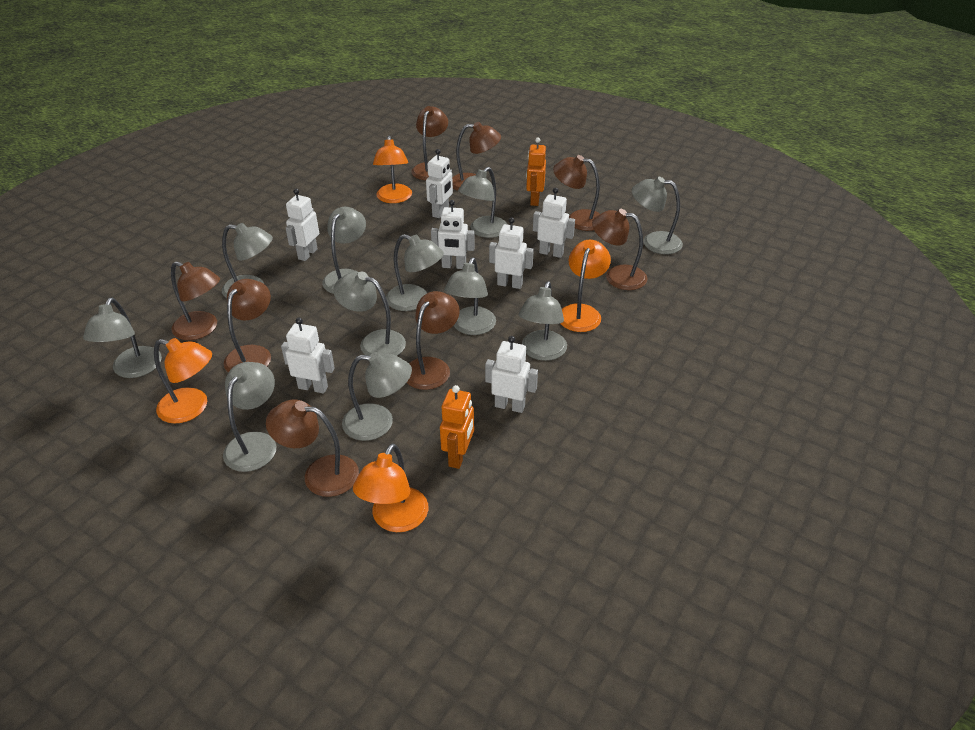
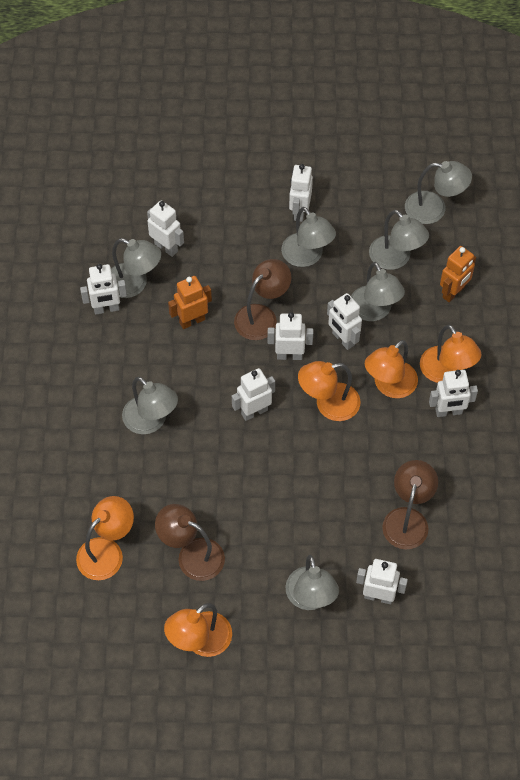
brown lamp: [171,261,220,340] [224,279,271,372] [266,400,359,497] [407,291,460,390] [411,106,448,180] [452,122,501,191] [553,155,600,231] [592,209,648,290] = 8 -> [155,504,225,581] [234,259,291,340] [382,460,438,550] = 3
grey lamp: [83,298,162,378] [222,223,273,298] [223,362,276,472] [322,207,366,294] [333,272,406,356] [342,352,412,441] [386,234,444,311] [444,258,496,335] [458,167,508,238] [518,281,567,361] [632,177,683,254] = 11 -> [111,238,161,298] [122,377,178,434] [281,207,336,267] [285,555,339,610] [351,262,405,321] [369,210,429,270] [405,161,472,224] = 7
orange lamp: [154,338,212,424] [353,443,428,532] [373,136,412,203] [560,240,611,332] = 4 -> [76,496,134,580] [164,603,232,657] [298,361,361,421] [365,340,418,398] [420,325,481,383] = 5
white robot: [281,317,335,394] [286,189,319,261] [426,149,453,218] [431,200,475,269] [485,336,538,413] [489,218,534,289] [533,188,575,258] = 7 -> [80,264,127,315] [147,200,184,257] [232,368,275,421] [267,312,313,360] [289,164,313,222] [327,293,362,350] [356,559,408,604] [429,370,478,417] = 8

